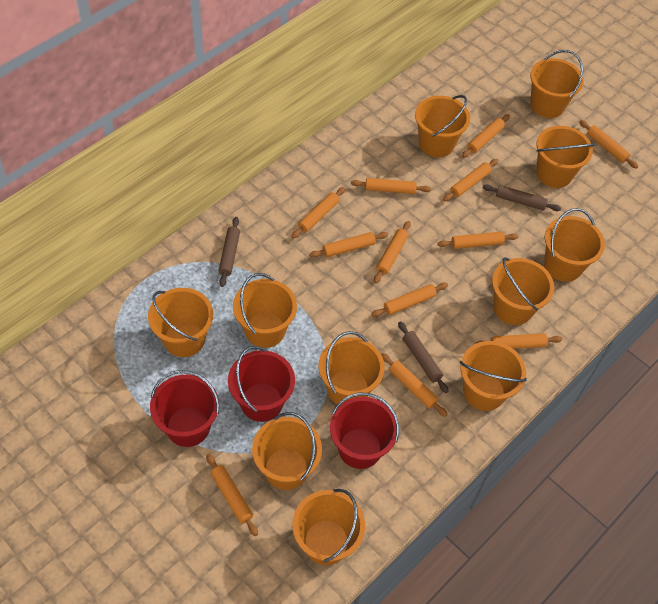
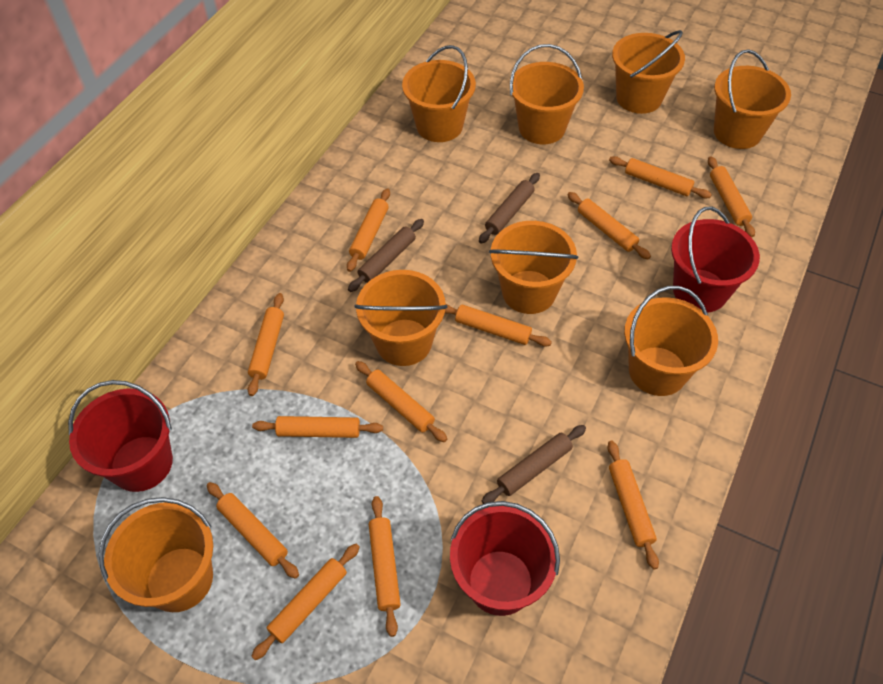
orange bucket: [148,288,213,357] [233,273,297,348] [252,412,322,490] [292,489,365,565] [319,331,385,404] [415,95,470,157] [460,341,527,411] [492,257,554,325] [530,50,584,118] [536,126,595,188] [544,208,605,282] = 11 -> [99,497,213,612] [355,270,447,366] [402,45,476,142] [489,221,578,314] [510,44,584,144] [612,30,685,114] [624,286,718,396] [714,49,791,149] = 8

